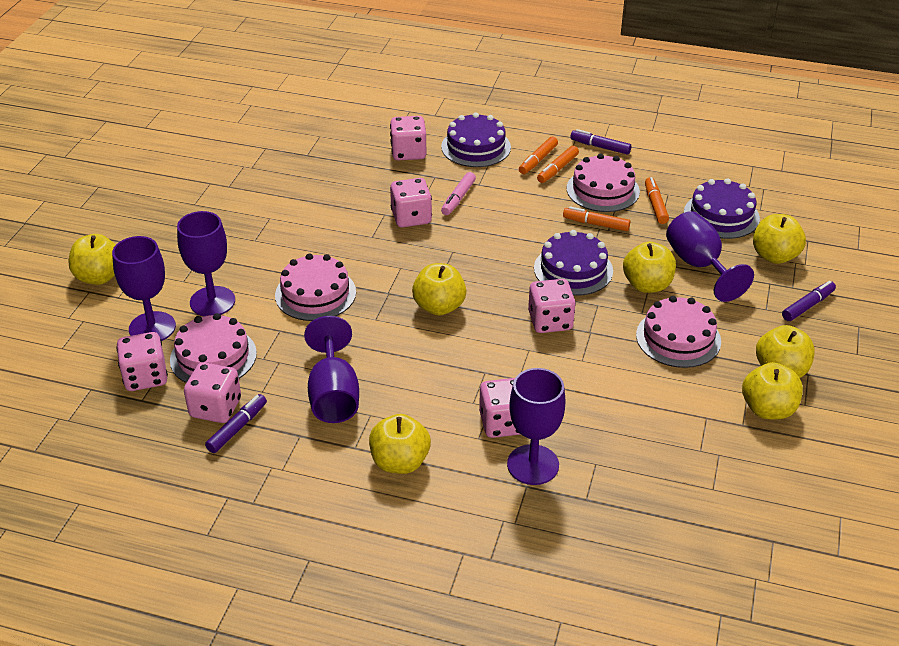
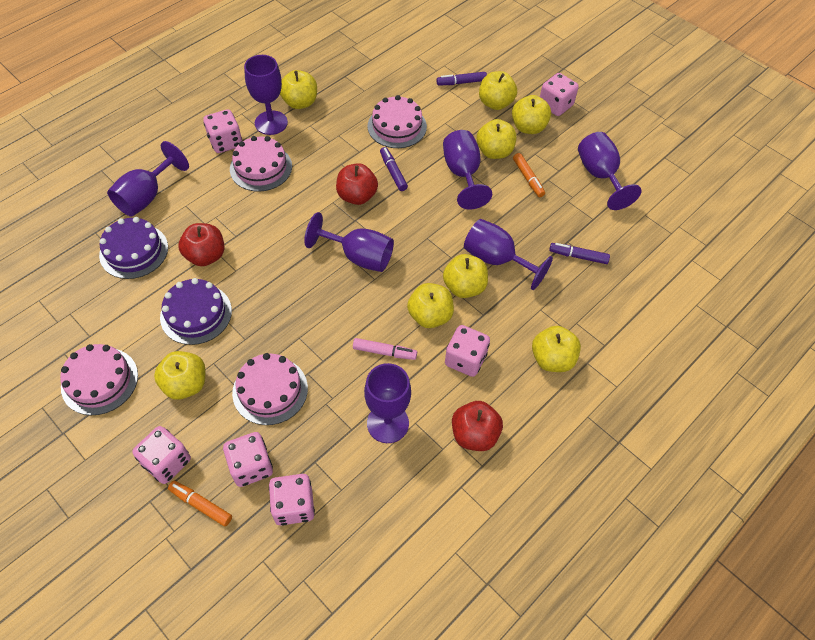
orange marker: [519,136,558,174] [537,146,579,183] [563,206,630,231] [645,177,669,224] = 4 -> [168,481,232,526] [513,153,545,197] = 2
purple cake: [441,112,511,167] [534,230,613,296] [684,178,760,239] = 3 -> [99,217,168,279] [160,278,232,345] = 2
purple goblet: [112,236,176,341] [177,211,235,316] [304,316,359,423] [507,368,566,485] [666,211,754,302] = 5 -> [107,141,189,217] [244,55,288,135] [304,212,394,272] [364,363,411,443] [443,130,492,209] [464,219,553,290] [578,132,642,210] = 7
red apple: none = 0 -> [179,223,224,266] [336,163,378,205] [452,401,503,451] = 3
yellow apple: [68,234,116,285] [369,414,431,474] [412,263,466,315] [623,242,676,293] [742,362,803,420] [753,214,806,264] [756,325,815,378] = 7 -> [154,351,205,400] [280,70,317,109] [407,283,454,328] [443,254,488,298] [477,119,516,159] [479,71,517,110] [512,95,551,134] [532,326,581,372] = 8

